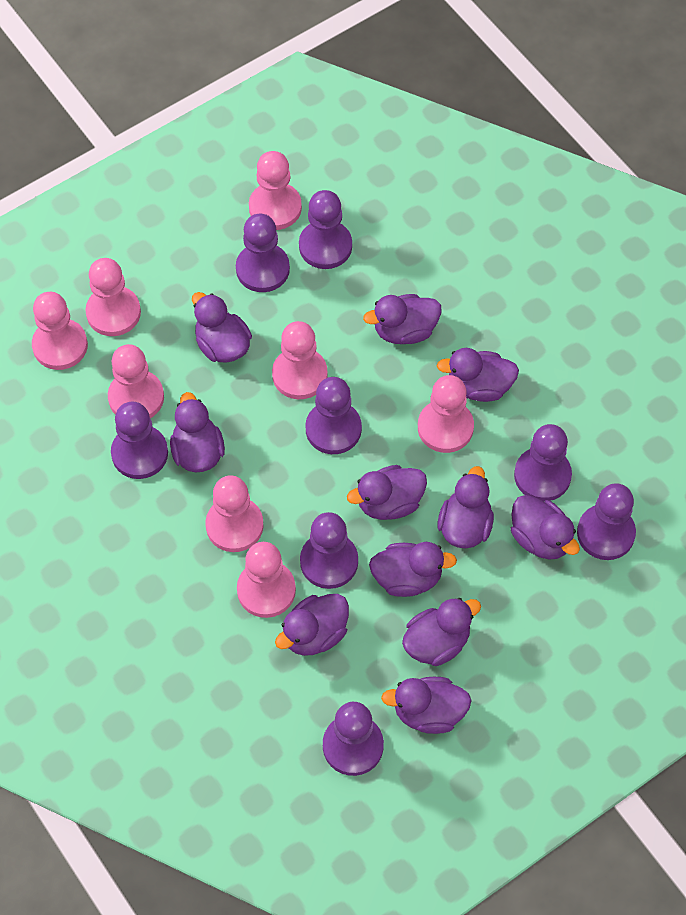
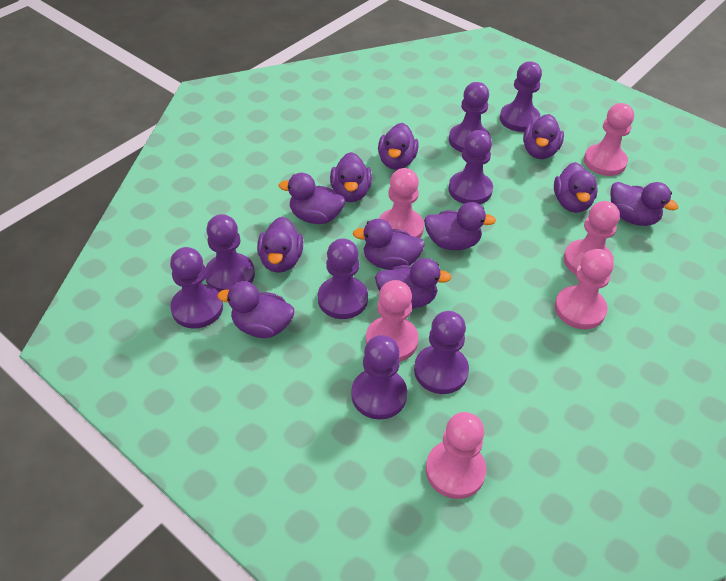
pink pawn: [32,292,88,370] [85,258,141,336] [108,344,164,418] [205,475,263,552] [237,542,296,618] [249,151,302,230] [272,321,328,399] [418,375,474,453] = 8 -> [366,280,418,362] [379,168,424,238] [426,412,487,499] [555,249,614,329] [564,201,620,274] [584,103,634,176] = 6

